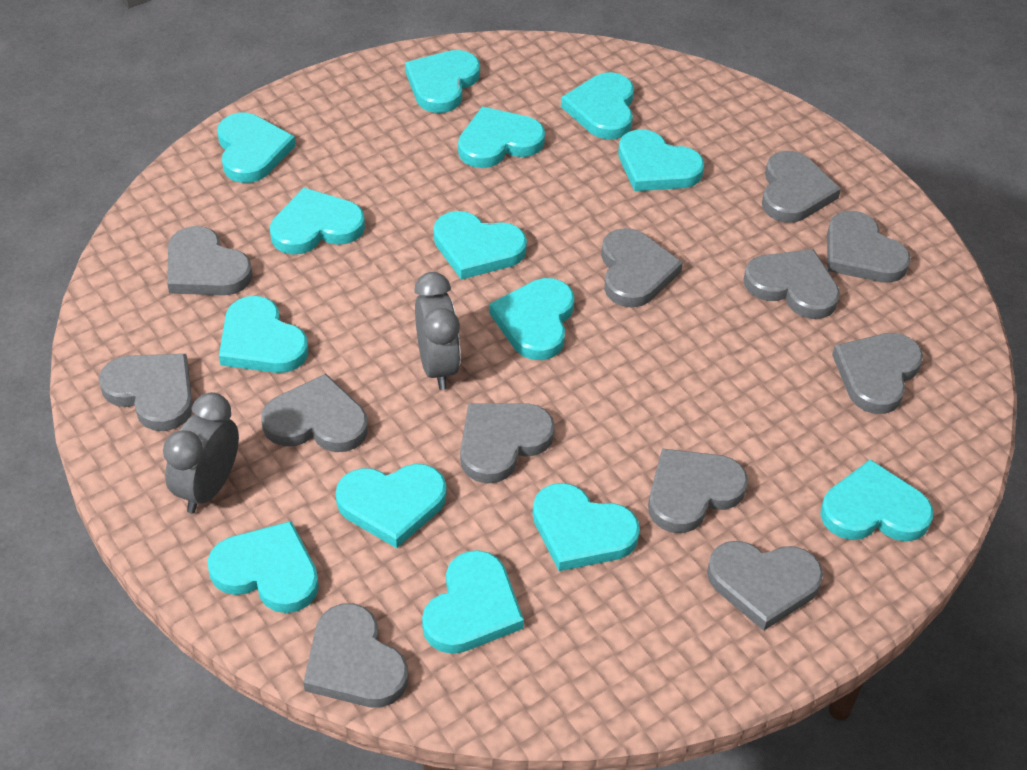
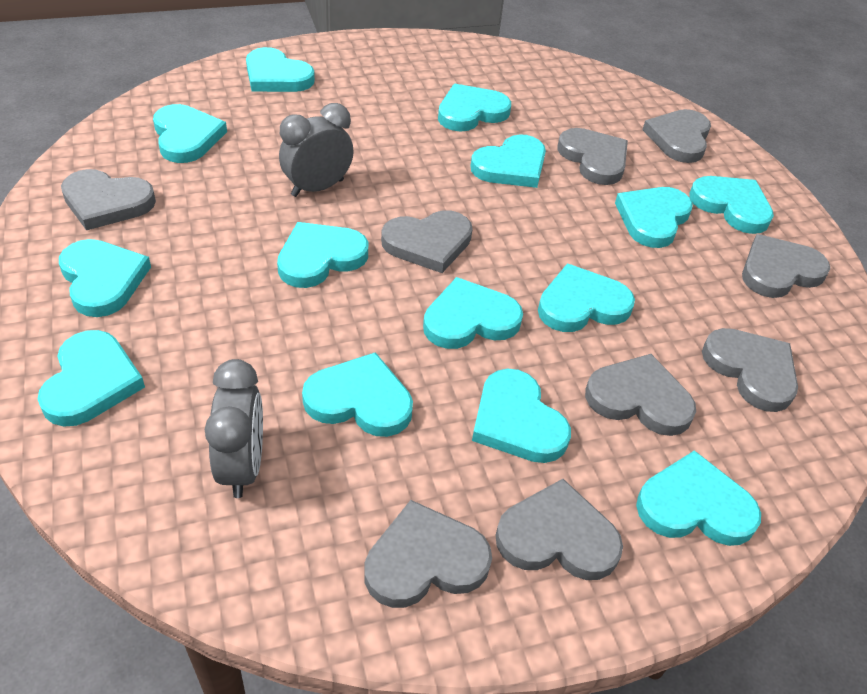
grey heart: [99,354,193,431] [167,226,253,295] [261,374,368,452] [303,603,408,707] [460,403,555,483] [601,228,683,307] [648,448,748,533] [707,541,823,631] [743,249,840,319] [762,151,841,223] [827,211,911,283] [832,333,923,414] = 12 -> [61,169,156,230] [364,500,492,608] [381,210,473,273] [496,479,623,580] [558,128,628,185] [585,354,696,436] [643,109,711,163] [702,328,798,412] [742,234,831,298] = 9

